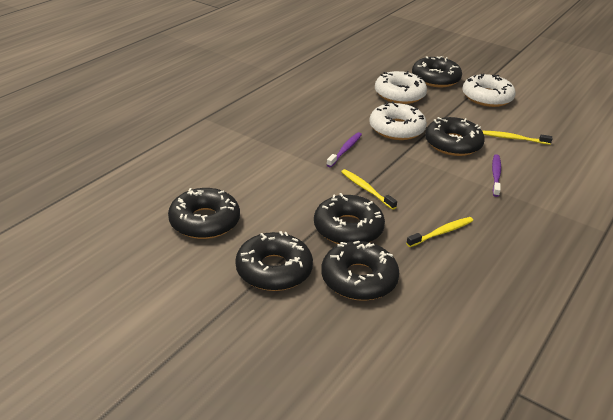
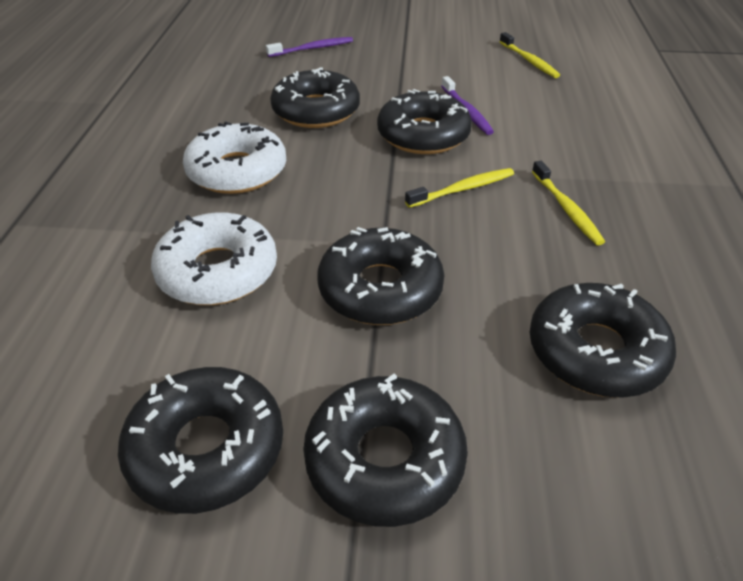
white donut: [369,101,427,140] [375,71,427,104] [462,73,516,107] = 3 -> [151,212,277,305] [183,121,286,194] = 2

